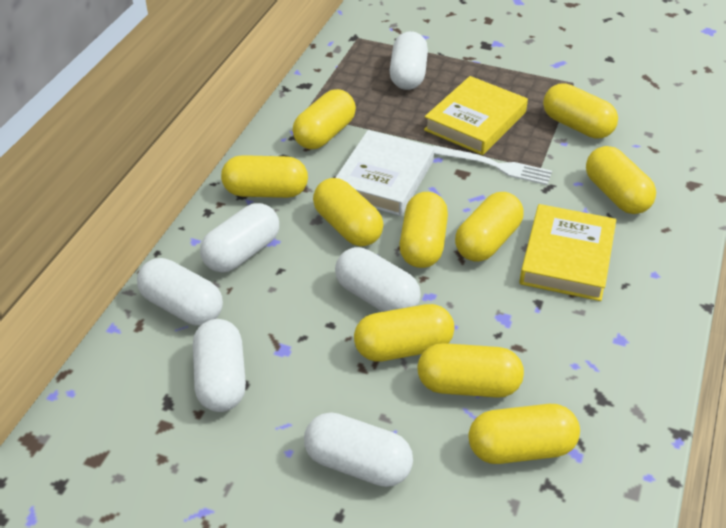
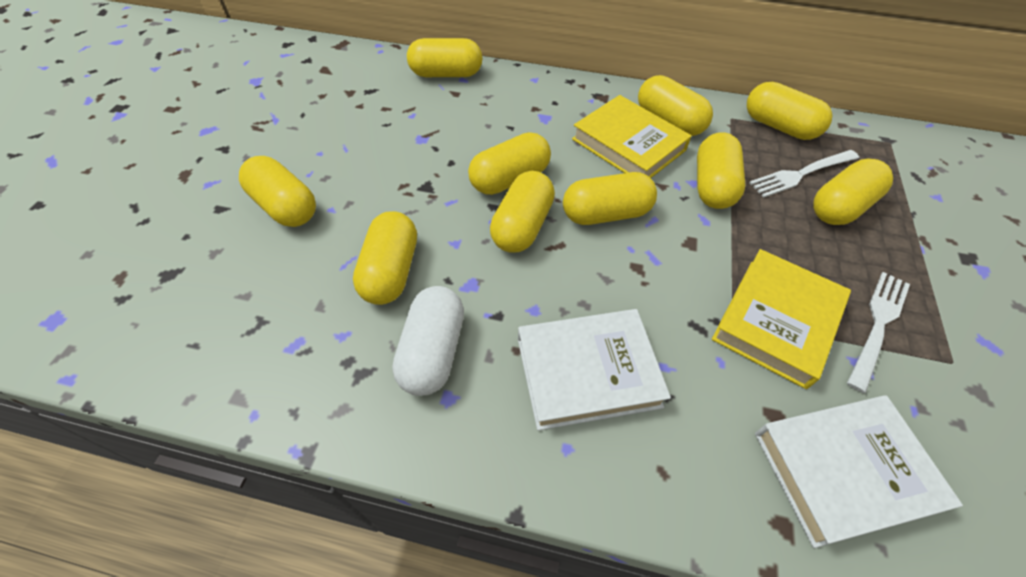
white book: [335,130,434,216] = 1 -> [518,309,671,431] [755,395,963,548] = 2
white capsule: [137,258,223,326] [193,319,246,412] [200,203,279,273] [304,412,413,487] [335,247,421,312] [389,31,428,90] = 6 -> [392,286,464,396] = 1
white fork: [434,146,552,185] = 1 -> [749,150,859,197] [847,272,910,393] = 2

